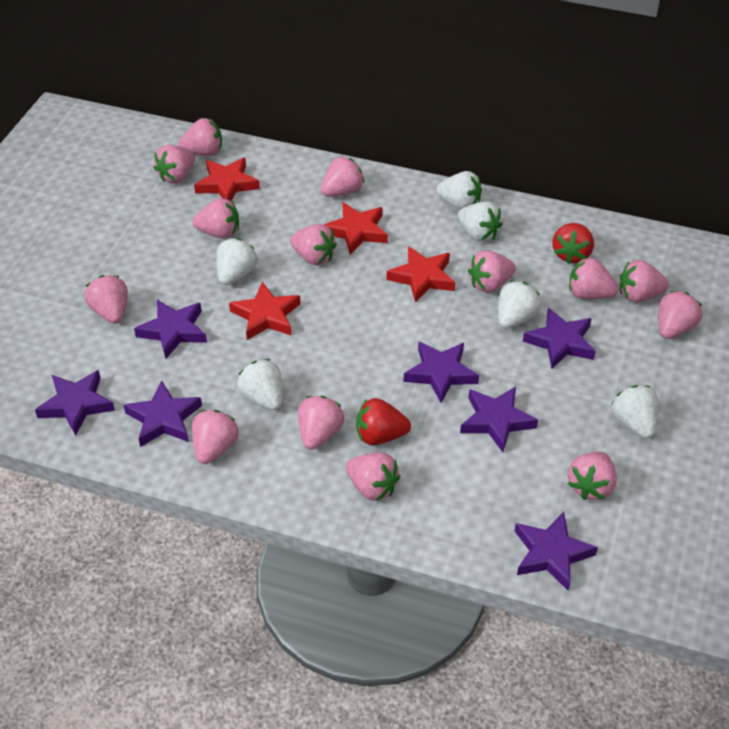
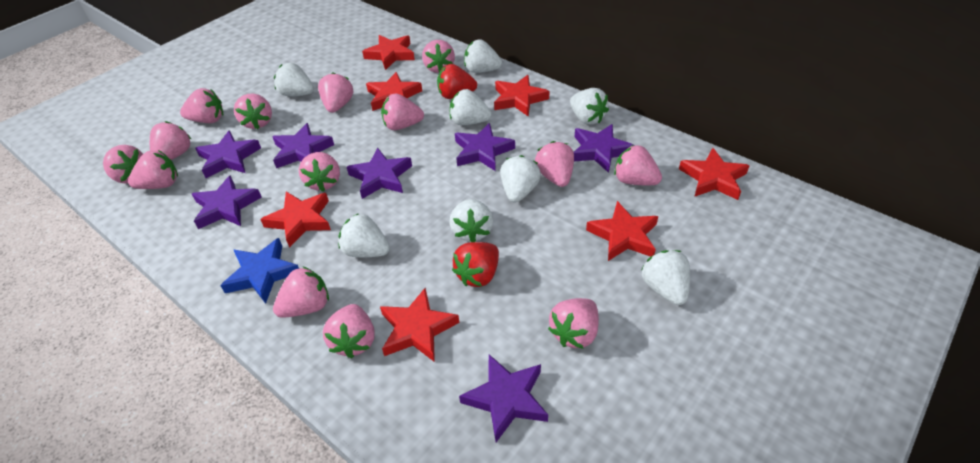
blue star: none = 0 -> [220,238,299,304] = 1
red star: [194,157,260,201] [229,282,301,340] [324,202,388,254] [387,246,455,303] = 4 -> [260,192,331,248] [362,35,415,70] [366,72,422,111] [380,288,459,362] [494,75,549,117] [586,201,658,261] [679,148,750,200] = 7
white strawberry: [216,238,258,285] [237,359,283,410] [436,171,482,210] [458,202,502,242] [498,281,541,329] [611,385,659,439] = 6 -> [274,63,314,96] [338,213,390,257] [450,89,492,125] [450,199,493,242] [464,39,502,73] [500,155,541,203] [570,88,609,125] [641,250,690,305] = 8

